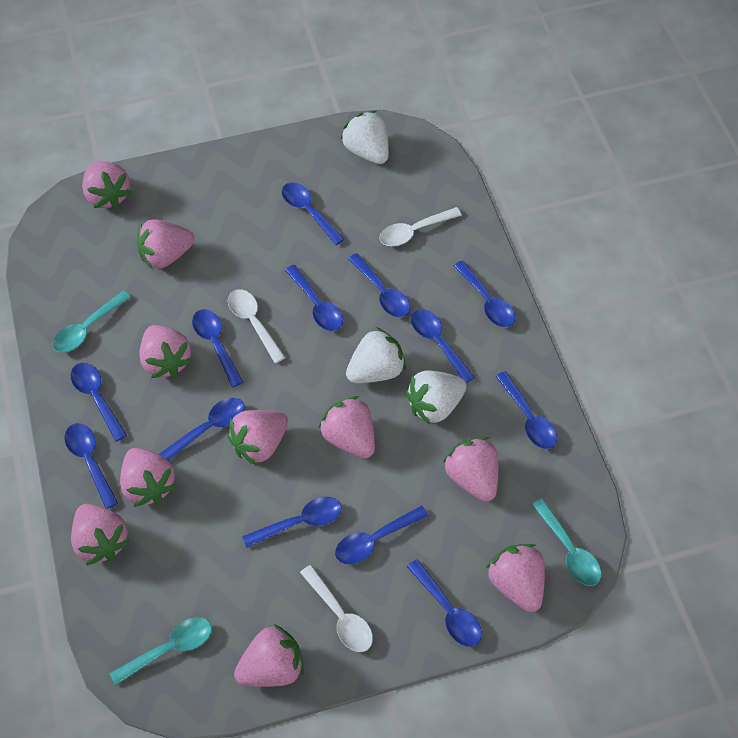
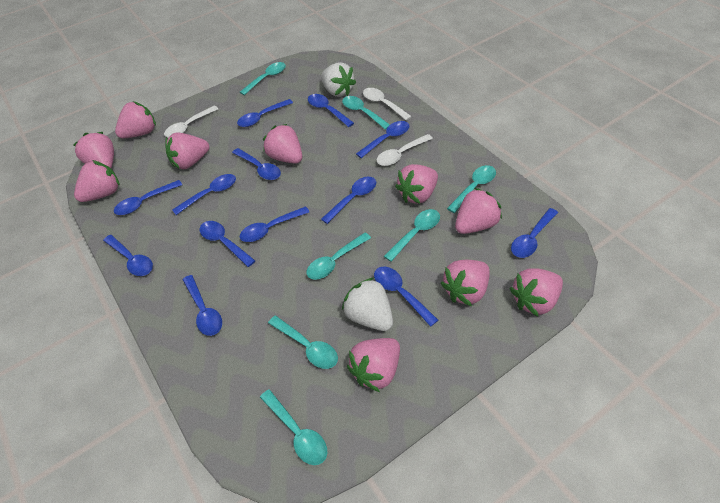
turquoise spoon: [53,291,131,353] [110,617,212,685] [532,499,601,586] = 3 -> [240,62,286,95] [260,389,327,465] [268,315,338,369] [306,233,371,280] [342,96,390,130] [384,209,440,262] [447,165,496,213] = 7
white strawberry: [340,111,389,164] [346,327,406,383] [406,370,466,425] = 3 -> [321,62,356,97] [342,278,393,331] = 2

